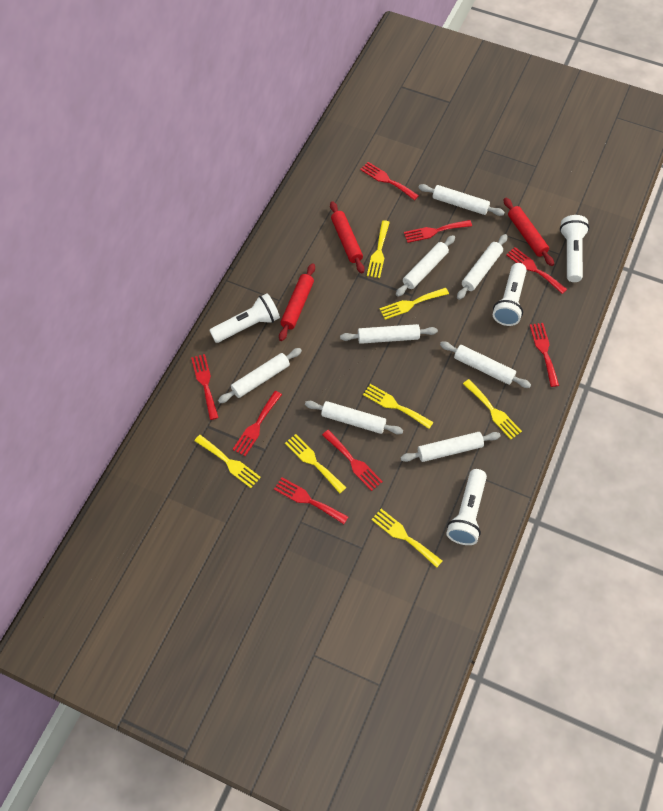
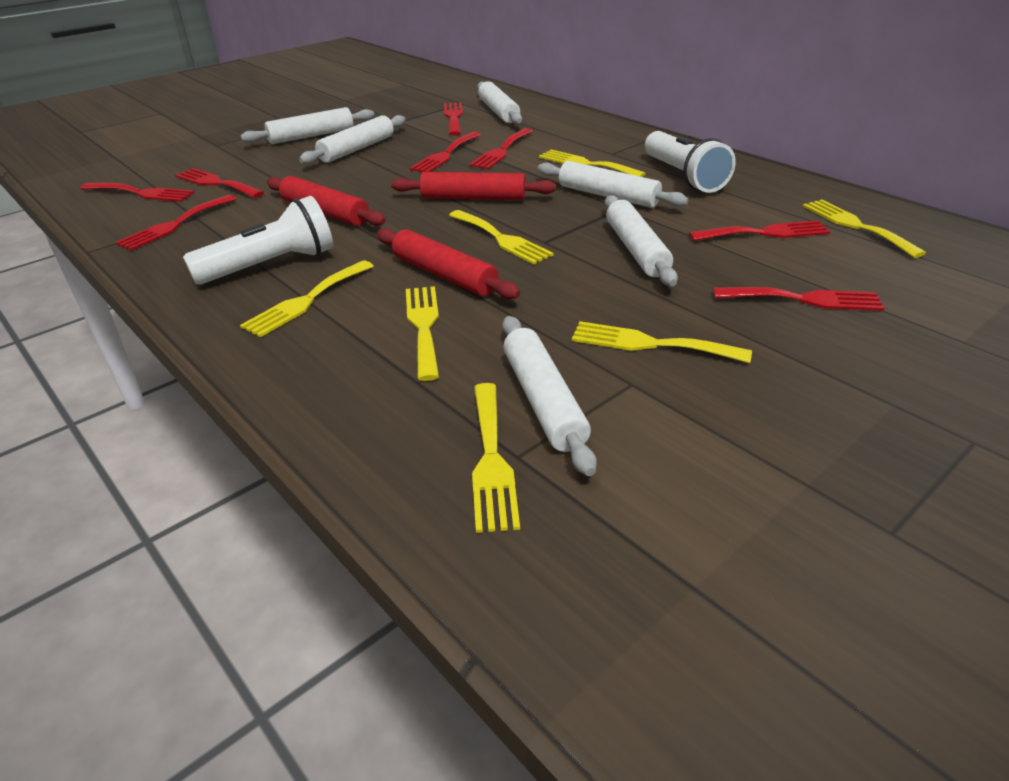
white flashlight: [209,293,280,343] [446,469,487,545] [493,263,527,326] [560,215,589,282] = 4 -> [183,196,333,285] [645,131,736,193] = 2
white rolling pin: [218,348,302,403] [305,401,403,434] [340,324,438,344] [396,235,455,297] [400,432,501,462] [418,184,505,216] [440,342,531,388] [457,234,508,300] = 8 -> [241,107,374,144] [299,115,406,164] [477,81,522,124] [502,316,597,476] [537,161,688,208] [605,195,678,286] = 6

